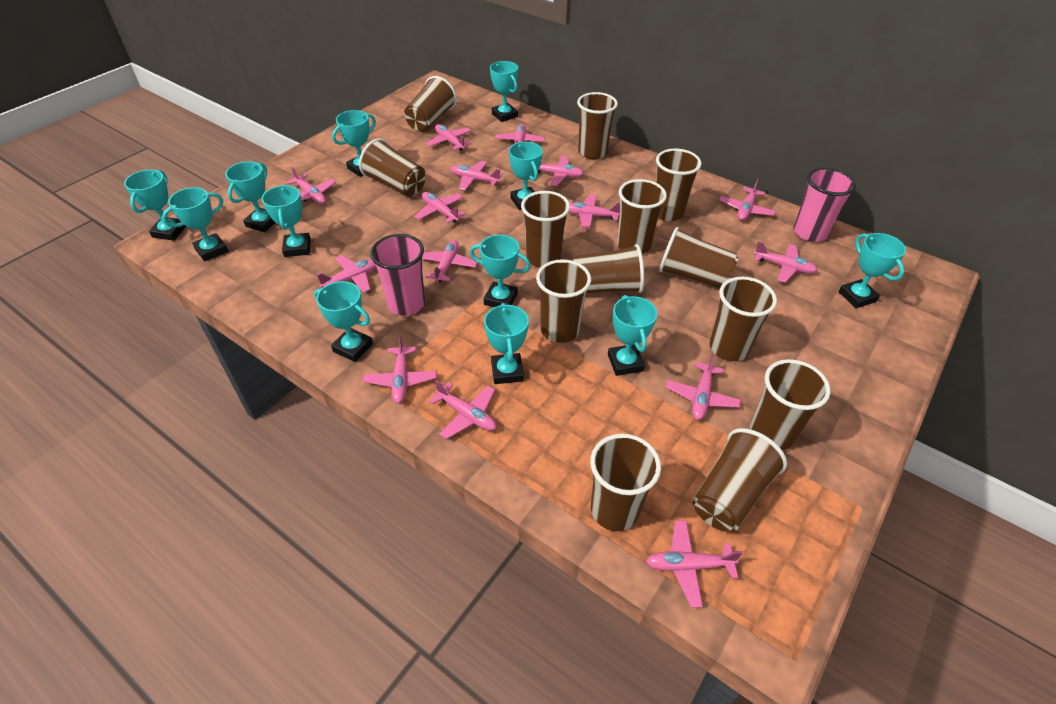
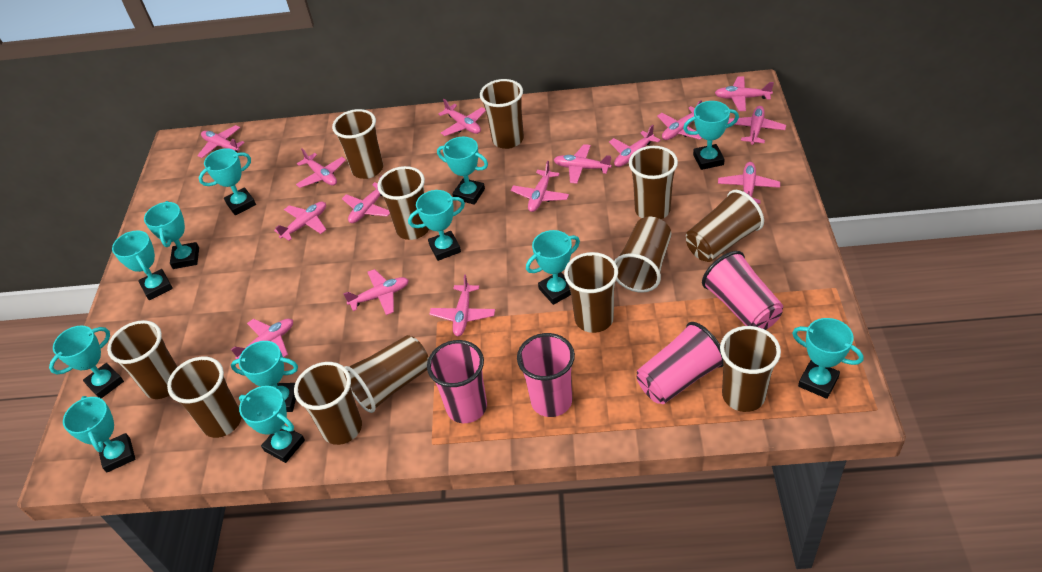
brown cup: [359,138,426,197] [404,76,457,132] [521,191,570,268] [536,259,591,343] [570,244,644,293] [577,92,618,159] [590,434,661,531] [617,179,667,254] [656,148,702,221] [659,227,739,288] [693,428,787,531] [710,277,777,361] [750,359,831,451] = 13 -> [107,320,177,399] [167,356,242,438] [294,362,362,445] [332,109,383,179] [345,335,429,413] [377,166,429,240] [480,79,524,149] [564,252,618,333] [614,217,671,293] [629,146,678,219] [686,190,764,262] [720,326,781,412] = 12
pink cup: [370,234,425,316] [793,168,856,242] = 2 -> [427,340,487,423] [517,333,575,417] [637,322,723,404] [702,251,783,330] = 4

